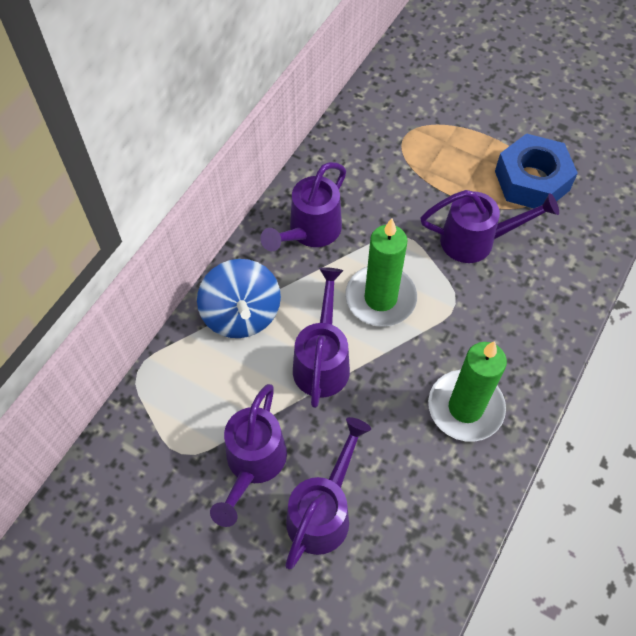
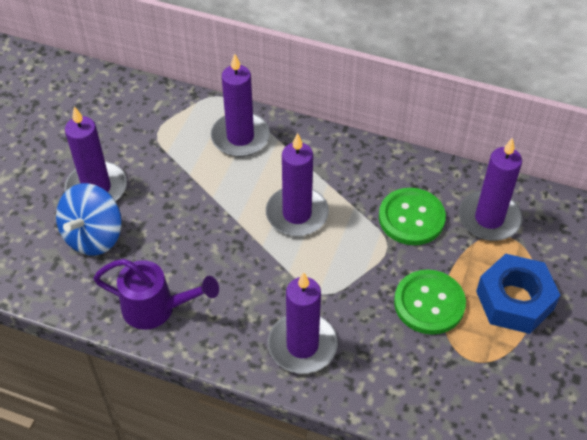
green button: none = 0 -> [379,188,446,245] [394,270,466,335] = 2
green candle: [345,218,417,327] [428,341,507,442] = 2 -> none = 0
purple candle: none = 0 -> [64,106,127,201] [211,54,270,157] [266,133,329,236] [268,272,338,374] [459,138,523,241] = 5
purple watering can: [210,384,287,527] [260,162,346,251] [285,417,371,569] [293,267,350,408] [420,190,559,263] = 5 -> [93,259,219,330] = 1

